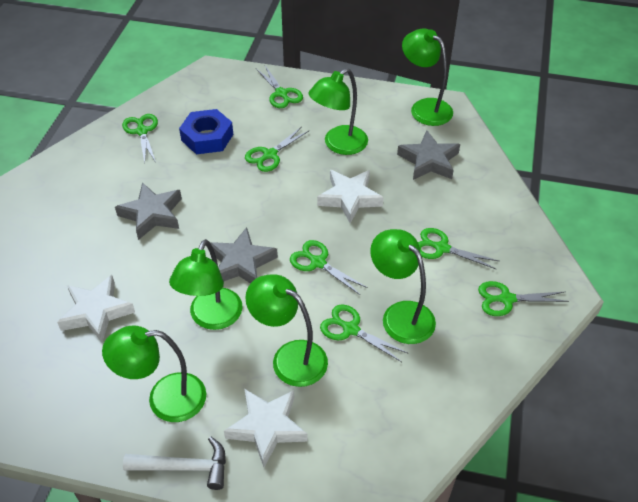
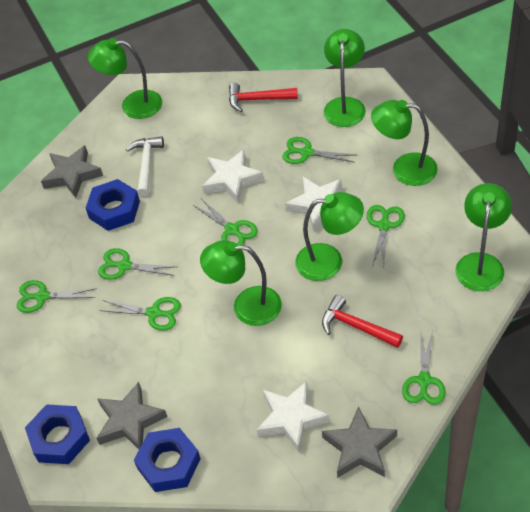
blue nut: [179,109,233,154] = 1 -> [25,404,90,464] [86,179,140,231] [134,428,200,492] = 3
red hammer: none = 0 -> [229,83,298,112] [322,295,403,348] = 2

